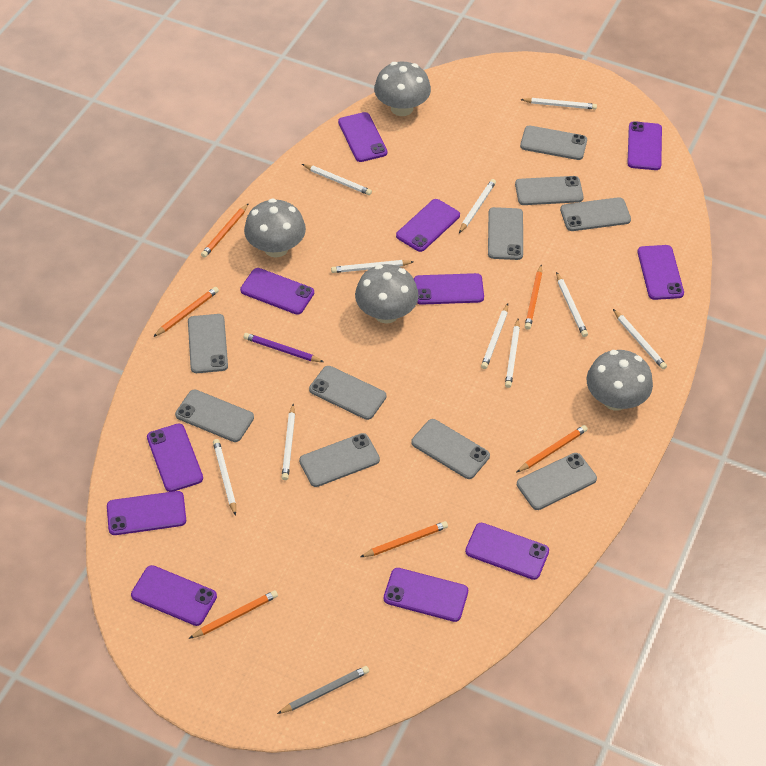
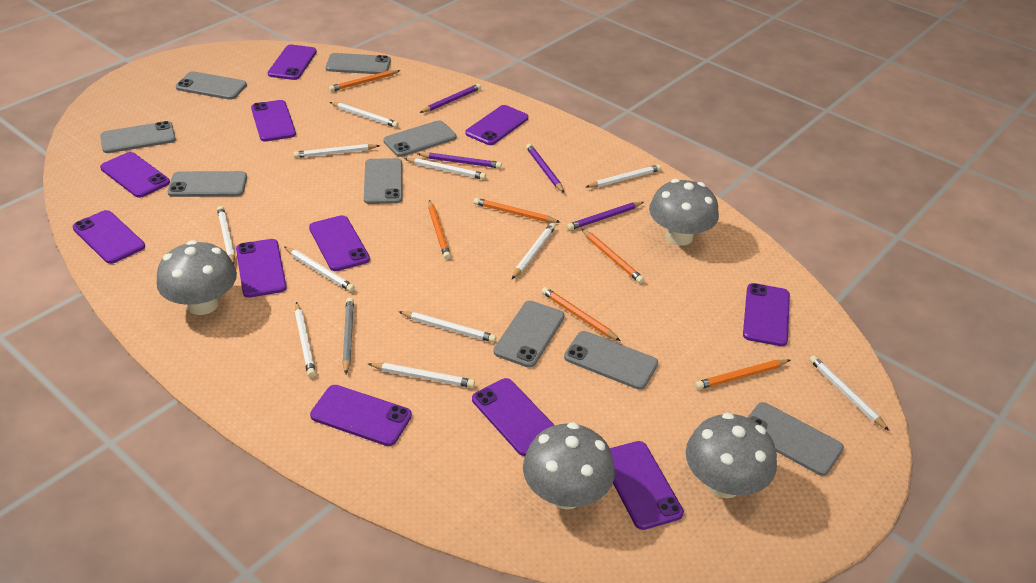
grey phone: [175,390,254,442] [188,314,228,373] [299,433,380,487] [309,366,386,420] [411,419,490,479] [488,207,523,260] [515,176,584,205] [517,453,597,510] [520,126,587,160] [560,197,631,231] = 10 -> [100,121,176,153] [167,171,247,197] [175,71,247,100] [326,53,391,74] [364,158,402,204] [383,120,456,157] [493,301,564,368] [564,331,658,390] [747,402,844,476] = 9
purple pencil: [244,333,324,362] = 1 -> [418,152,502,168] [419,84,481,113] [526,144,564,193] [567,202,644,230] = 4
white pencil: [213,439,236,516] [282,404,295,480] [302,164,372,195] [331,260,414,273] [459,179,496,233] [481,304,508,369] [505,319,520,388] [520,98,597,110] [556,272,588,337] [613,309,667,369] = 10 -> [217,206,235,264] [284,247,355,292] [294,144,380,158] [295,302,316,377] [330,102,399,128] [368,363,475,388] [398,311,496,342] [404,158,486,180] [512,223,556,279] [586,164,662,188] [809,355,889,431] = 11

